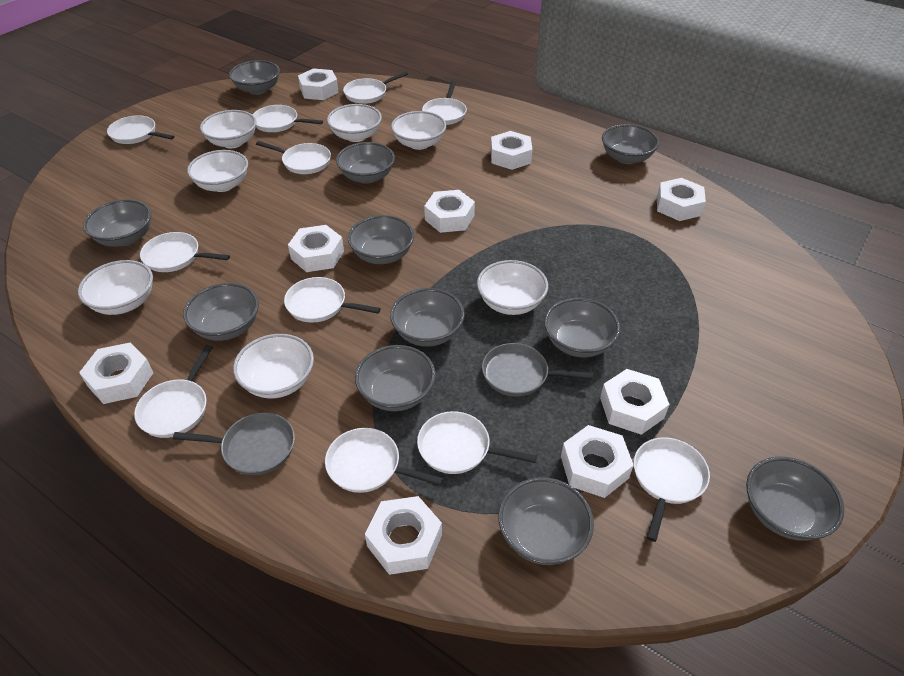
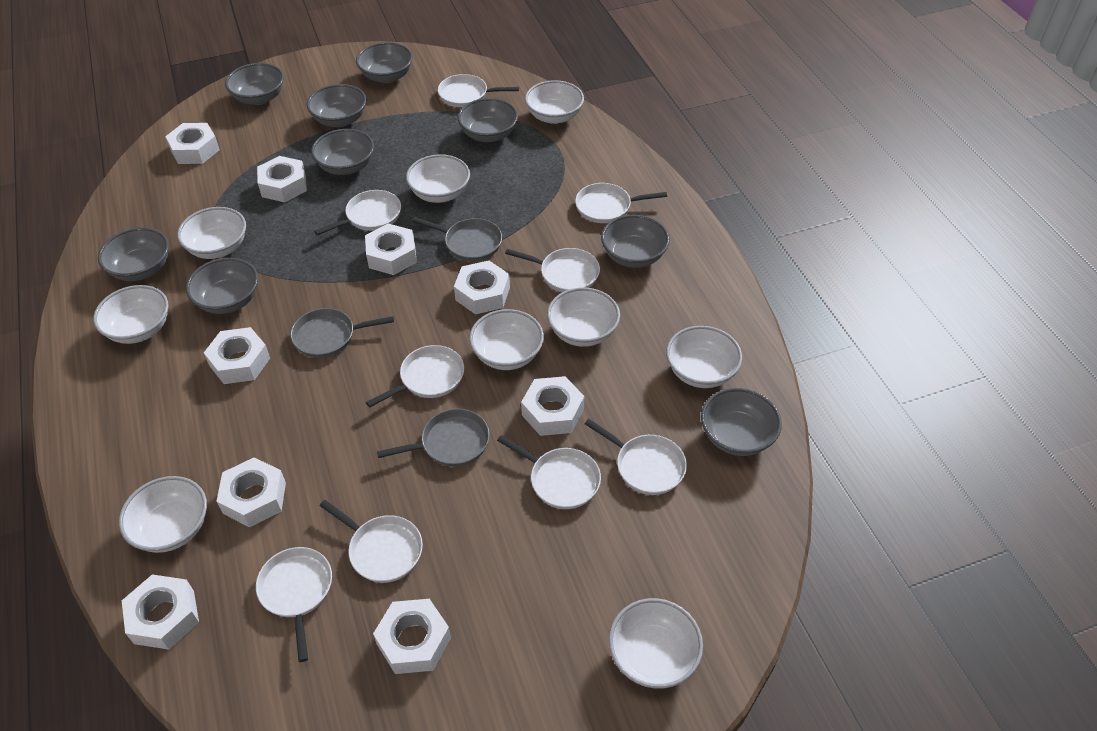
grey bowl: [83,199,152,247] [183,283,259,341] [229,60,280,95] [336,142,395,184] [348,215,414,264] [355,345,436,411] [390,288,465,347] [498,477,594,565] [544,298,620,357] [602,124,659,164] [746,457,844,541] = 11 -> [98,227,169,281] [186,258,258,314] [225,63,284,105] [307,84,366,127] [311,129,374,175] [356,42,413,83] [458,98,518,142] [601,215,670,268] [701,388,782,456] = 9
grey pan: [173,412,295,475] [482,343,593,397] = 2 -> [291,308,394,358] [377,409,489,467] [412,217,502,261] = 3
white bowl: [78,260,153,315] [187,150,248,192] [200,110,257,148] [233,334,314,399] [327,104,382,142] [391,111,446,150] [477,260,548,315] = 7 -> [93,285,169,344] [119,476,207,553] [177,207,246,259] [406,154,470,203] [469,309,544,370] [525,80,584,124] [547,287,620,347] [609,598,703,689] [666,326,742,388] = 9
white pan: [107,116,175,144] [134,345,213,438] [140,232,230,272] [253,105,323,132] [256,141,331,174] [284,277,381,323] [325,428,443,493] [343,72,408,104] [417,411,537,474] [422,81,467,125] [634,437,710,542] = 11 -> [256,547,332,662] [314,190,401,235] [319,500,423,583] [366,345,464,407] [438,74,519,107] [497,435,601,509] [505,248,600,292] [575,183,667,223] [585,419,687,495] = 9

